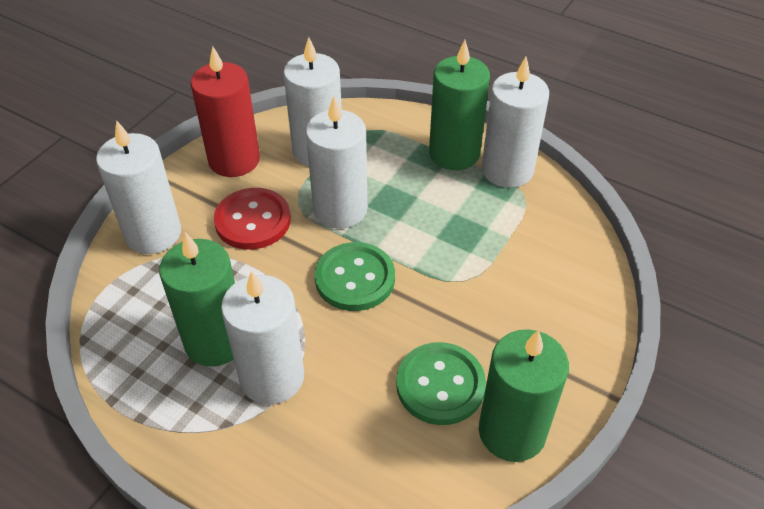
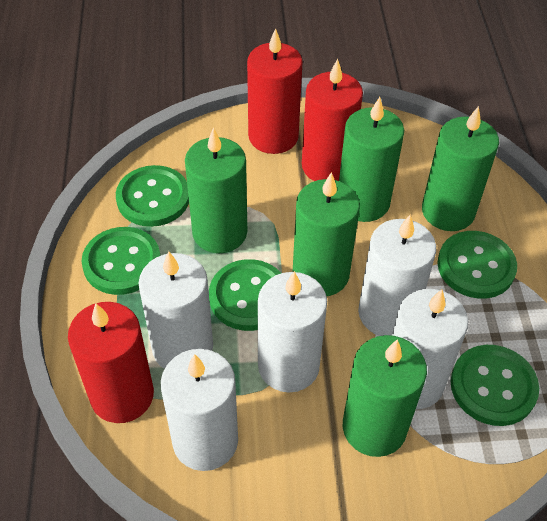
green button: [315,242,395,311] [396,342,486,425] = 2 -> [81,227,160,295] [116,165,189,227] [209,259,281,331] [437,231,517,299] [451,345,539,426] = 5
green candle: [159,232,235,367] [429,40,490,170] [479,329,569,462] = 3 -> [185,128,247,253] [293,172,360,296] [339,97,404,222] [343,335,427,457] [422,106,499,231] = 5
red button: [214,188,291,250] = 1 -> none = 0
red candle: [191,46,260,177] = 1 -> [68,302,154,423] [247,28,303,154] [302,59,363,181] = 3

